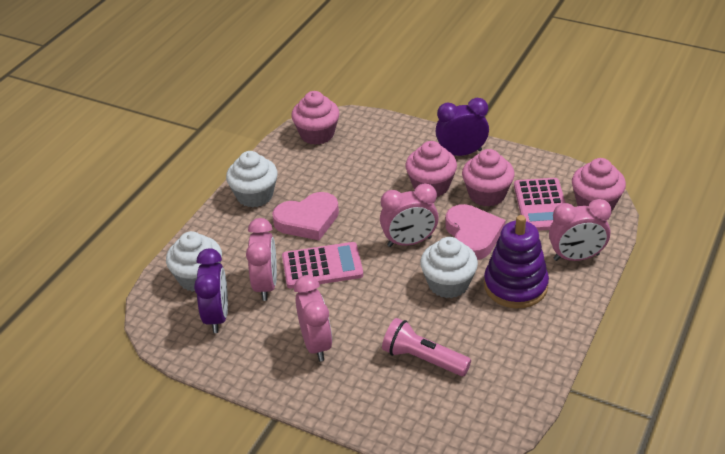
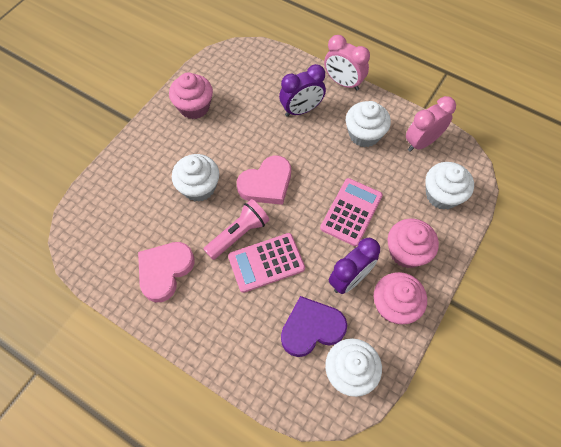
pink clock: [246,218,277,301] [294,275,332,361] [380,183,439,247] [549,199,612,261] = 4 -> [324,35,370,91] [406,96,456,152] = 2
pink cupcake: [291,91,339,145] [405,141,457,197] [462,149,515,206] [572,158,626,211] = 4 -> [169,73,213,119] [374,272,427,324] [387,219,439,268] = 3
purple heart: none = 0 -> [281,296,347,357] = 1
purple stacking toy: [484,215,549,308] = 1 -> none = 0
white cupcake: [166,231,222,292] [226,151,278,208] [420,237,478,298] = 3 -> [172,154,219,202] [325,338,382,397] [346,101,391,147] [425,162,474,210] = 4

